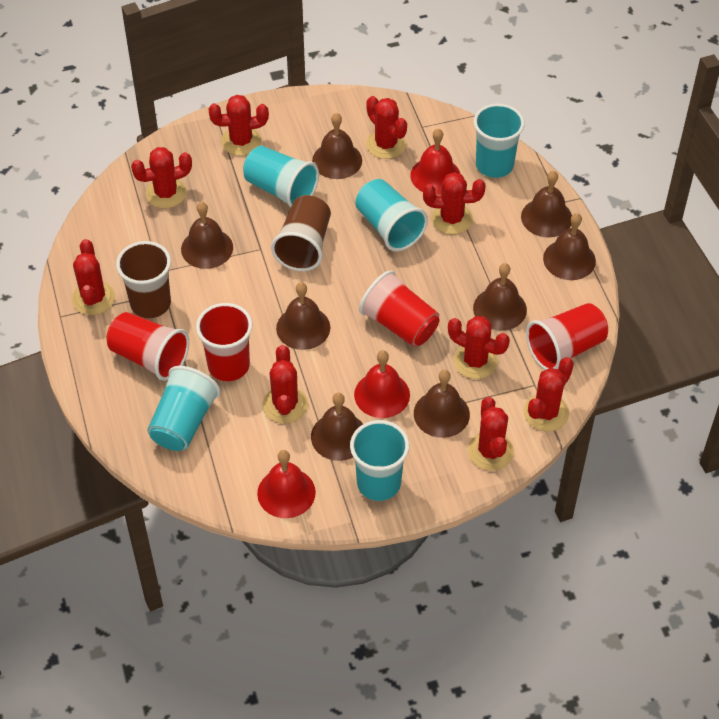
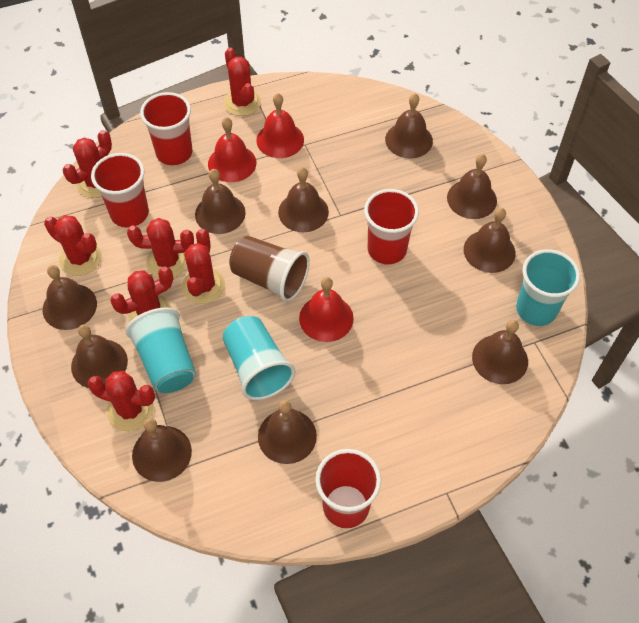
brown bell: [181,202,233,269] [276,282,330,350] [311,393,363,461] [312,113,362,179] [414,370,470,438] [473,263,527,331] [521,171,572,238] [543,213,596,280] = 8 -> [43,265,97,330] [71,324,128,388] [132,418,192,482] [195,169,246,234] [258,400,317,464] [278,167,329,232] [385,93,433,158] [447,154,497,219] [464,208,516,273] [472,320,528,384] = 10
brown cup: [116,241,171,318] [271,195,331,271] = 2 -> [229,236,310,302] = 1
red cactus: [72,239,115,315] [131,147,192,209] [208,95,269,156] [263,345,308,424] [366,96,407,159] [423,172,485,234] [448,316,510,379] [467,397,514,471] [524,357,574,431] = 9 -> [44,215,102,276] [63,130,112,198] [88,371,155,432] [110,267,173,322] [127,218,194,278] [182,229,225,304] [224,48,261,116] = 7
turquoise cup: [147,366,221,451] [243,146,319,208] [350,420,409,501] [355,179,428,251] [473,103,525,178] = 5 -> [125,308,196,393] [222,316,295,400] [516,249,580,326] = 3

